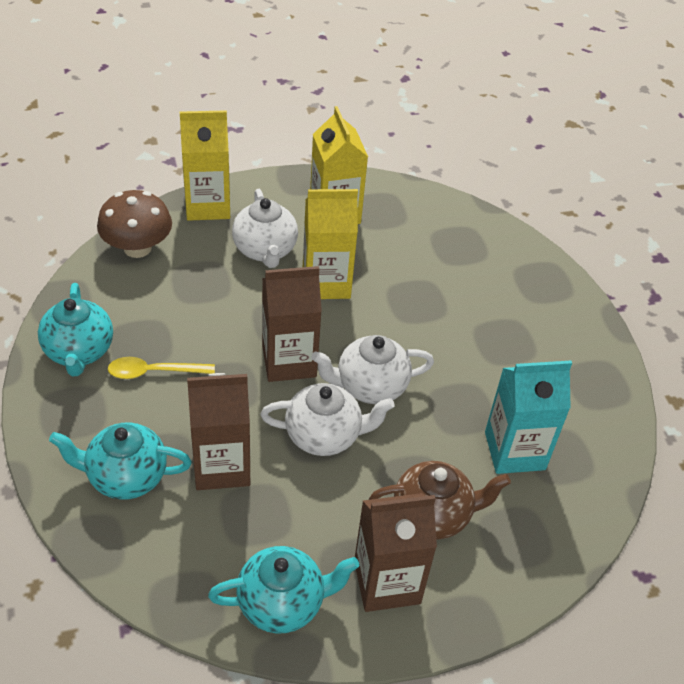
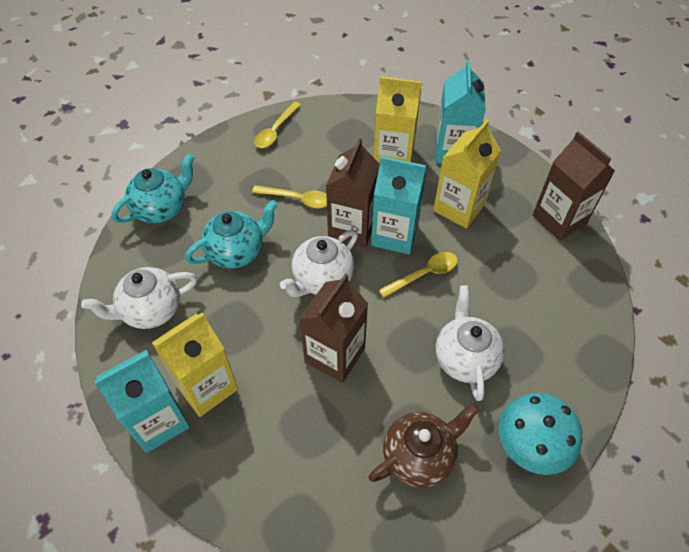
brown mushroom: [97,190,172,258] = 1 -> none = 0
turquoise carton: [485,361,572,474] = 1 -> [94,350,190,453] [371,156,427,254] [435,60,486,164] = 3
turquoise mushroom: none = 0 -> [499,393,583,475] = 1
turquoise teapot: [38,283,113,377] [49,423,192,500] [208,546,359,634] = 3 -> [111,153,195,223] [185,200,278,268] = 2
yellow spoon: [108,357,215,379] = 1 -> [252,185,327,208] [254,101,301,148] [379,252,458,298] = 3

